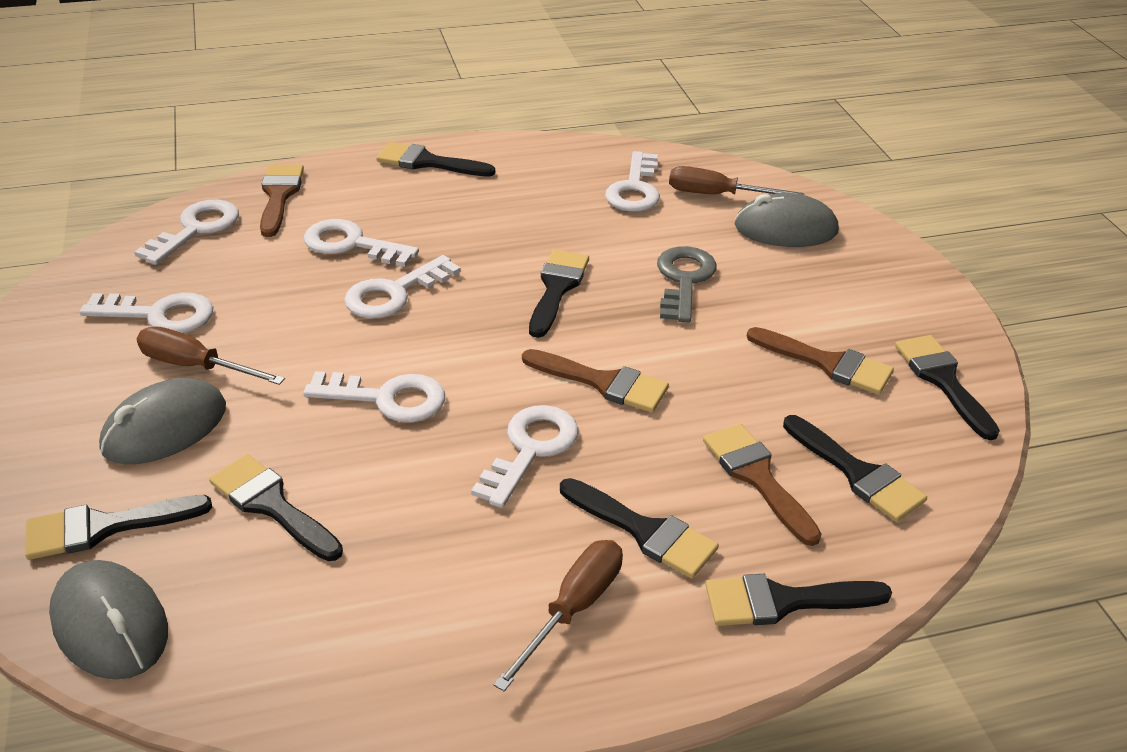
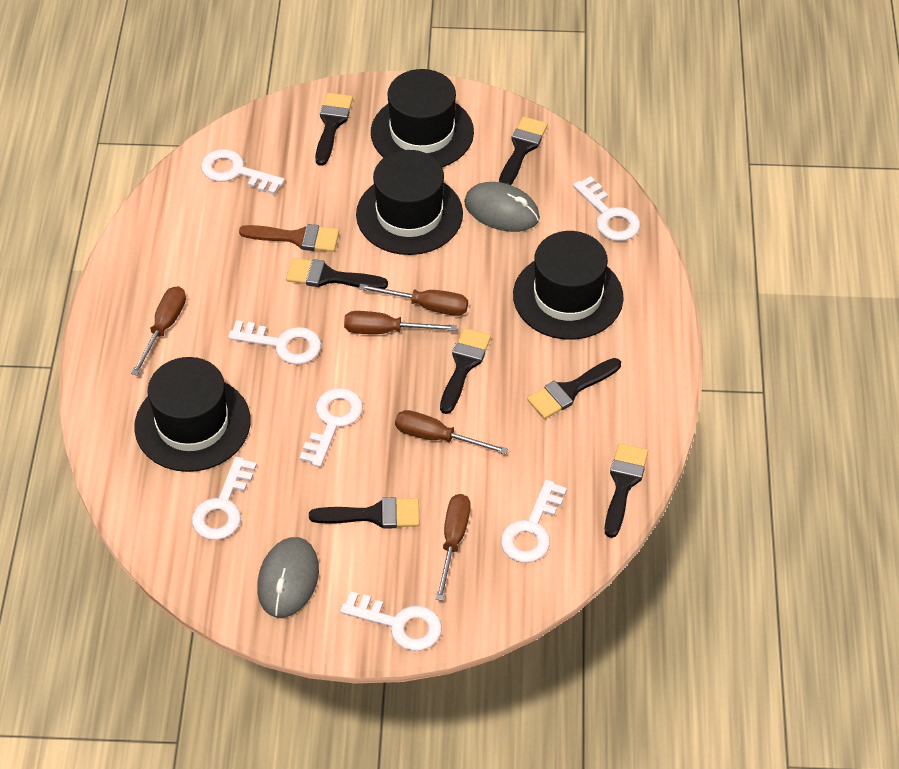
black brush: [25,495,212,560] [209,454,343,561] [376,142,495,177] [529,249,589,338] [560,478,719,578] [705,574,892,626] [783,415,927,522] [895,335,1000,440] = 8 -> [286,258,388,289] [309,497,420,529] [315,93,353,166] [440,328,491,414] [499,116,548,185] [527,358,621,419] [605,443,648,538] = 7
black hat: none = 0 -> [134,357,251,472] [356,150,463,255] [371,69,474,167] [513,231,624,340] = 4
brown brush: [260,164,304,237] [522,349,669,412] [703,424,821,546] [747,327,894,395] = 4 -> [239,224,339,252] = 1
brown screwdriver: [137,326,285,385] [494,540,623,691] [669,166,804,195] = 3 -> [131,286,186,376] [344,311,457,334] [359,284,468,316] [395,410,508,455] [436,494,471,601] = 5
grey key: [657,246,717,323] = 1 -> none = 0
grey mouse: [49,560,168,680] [99,378,226,464] [735,193,839,247] = 3 -> [257,537,319,618] [464,182,540,232] = 2

